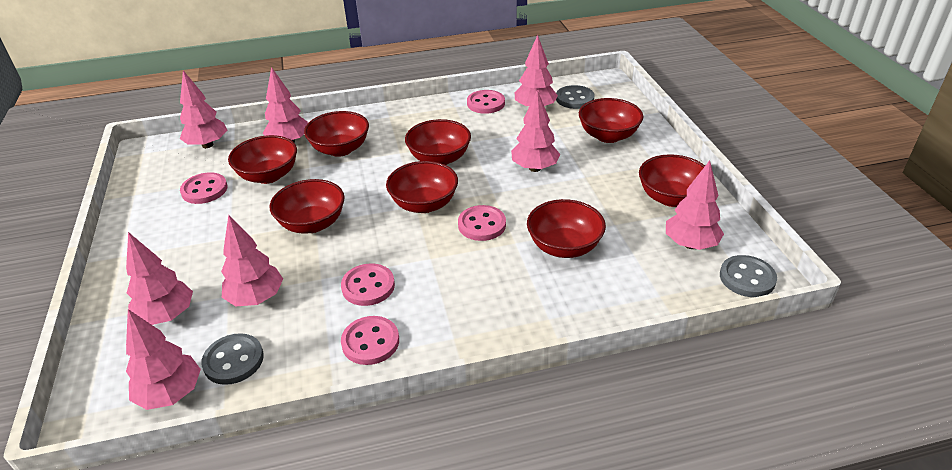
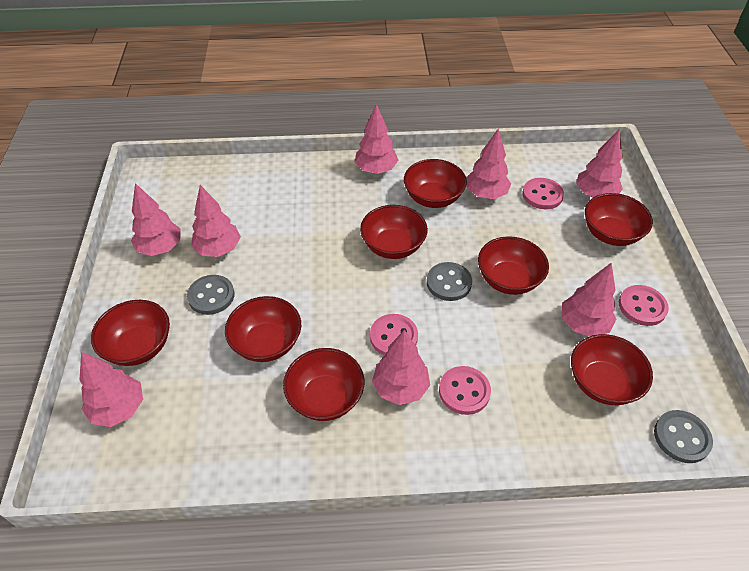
pink button: [180,172,228,204] [341,263,395,306] [341,316,399,365] [458,205,506,241] [467,90,505,114] = 5 -> [370,314,418,355] [439,366,491,415] [522,178,564,209] [619,285,669,326] = 4

